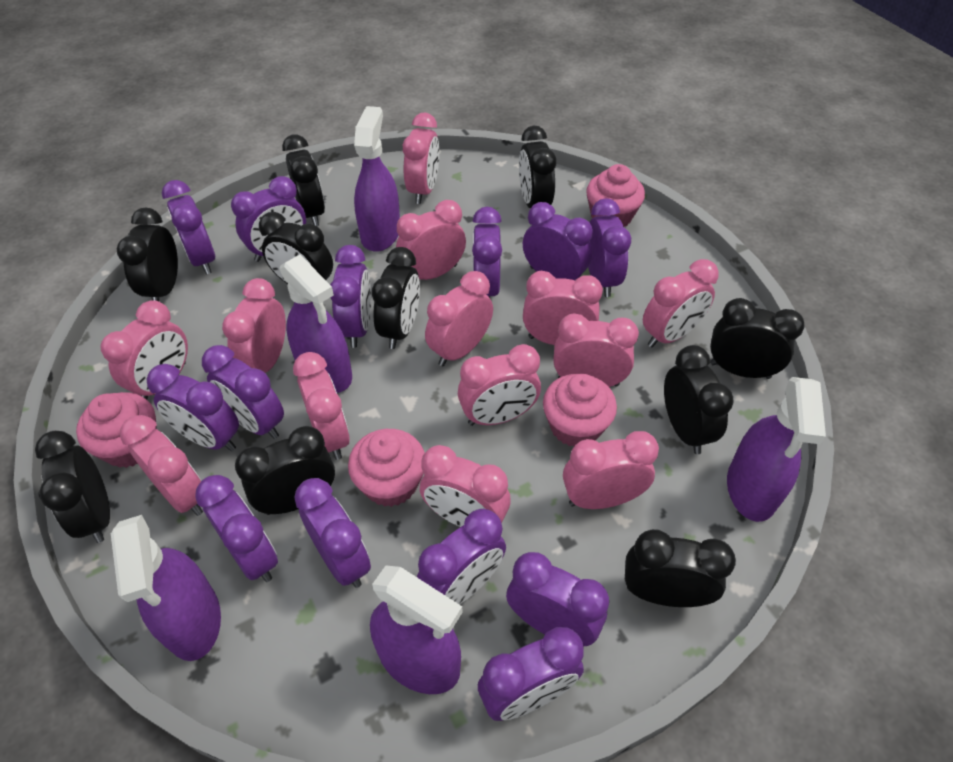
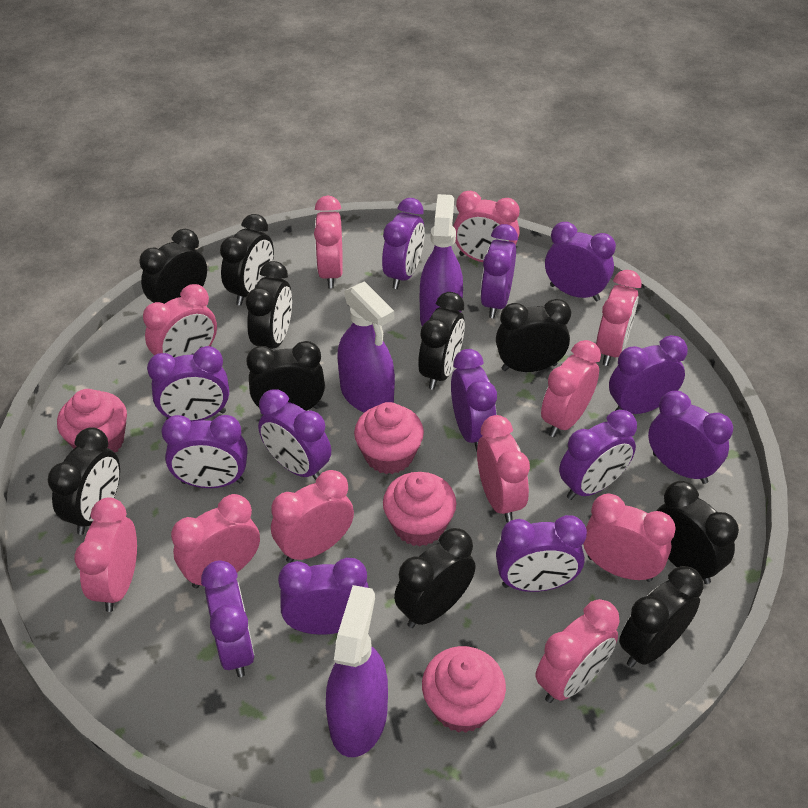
pink clock: [101,300,188,400] [120,415,203,516] [222,278,286,373] [293,352,350,460] [396,200,466,280] [403,113,439,204] [420,445,511,527] [425,271,493,366] [458,344,541,426] [523,271,603,345] [554,313,639,387] [563,431,659,509] [643,259,719,347] = 13 -> [74,498,137,612] [143,284,217,358] [171,494,260,589] [271,470,354,563] [314,195,343,288] [453,191,520,262] [477,415,530,522] [535,599,620,703] [541,340,601,437] [583,494,676,582] [596,270,642,366] = 11
purple spray bottle: [111,515,221,661] [280,255,352,393] [354,106,400,252] [370,565,463,694] [727,377,826,522] = 5 -> [326,585,388,757] [337,281,395,412] [420,194,463,326] = 3

